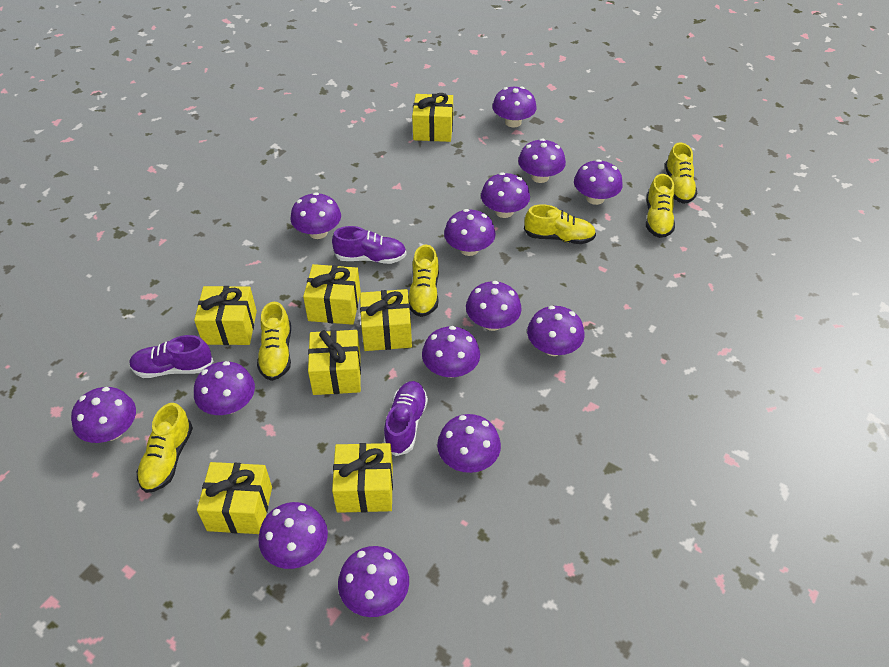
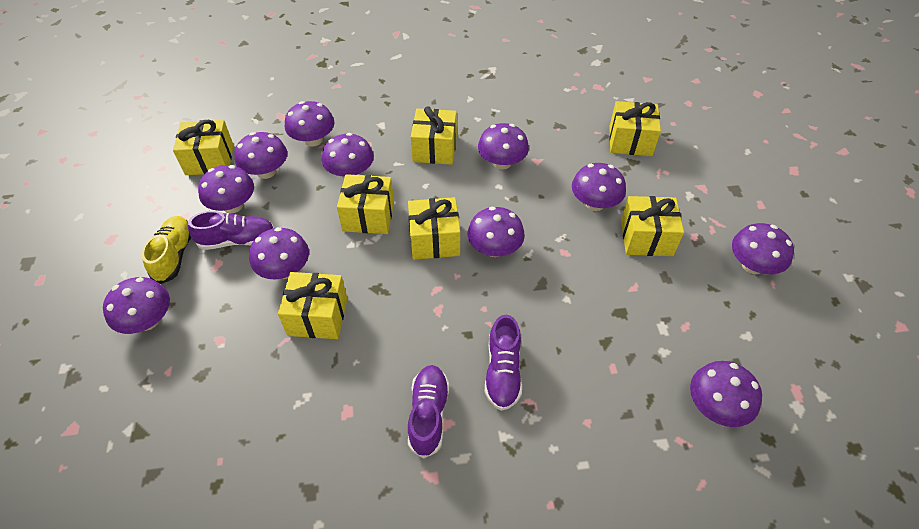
purple mushroom: [71,387,136,443] [194,361,255,415] [259,502,328,569] [291,192,341,239] [338,546,409,617] [422,326,480,378] [437,414,501,473] [444,209,496,256] [466,281,522,331] [481,172,530,218] [492,86,537,128] [518,138,566,183] [527,306,585,356] [574,159,623,205] = 14 -> [103,277,170,334] [198,165,254,213] [234,132,287,179] [249,227,309,279] [285,101,335,147] [322,133,374,179] [468,207,525,257] [478,123,529,170] [572,163,626,211] [690,361,762,427] [732,223,794,274] = 11
yellow shoe: [137,403,193,493] [257,302,291,381] [408,245,439,317] [524,204,596,244] [646,174,675,238] [665,142,697,204] = 6 -> [142,216,192,284] = 1

